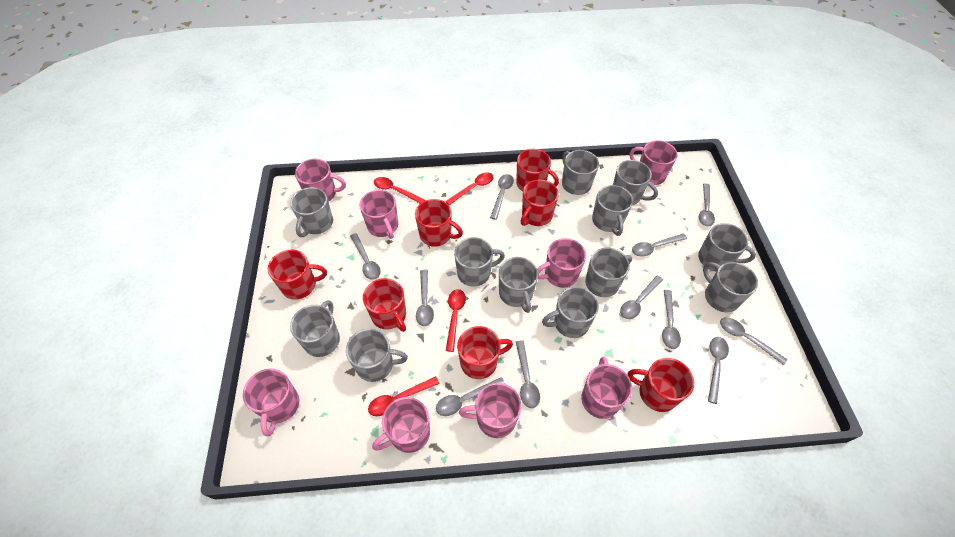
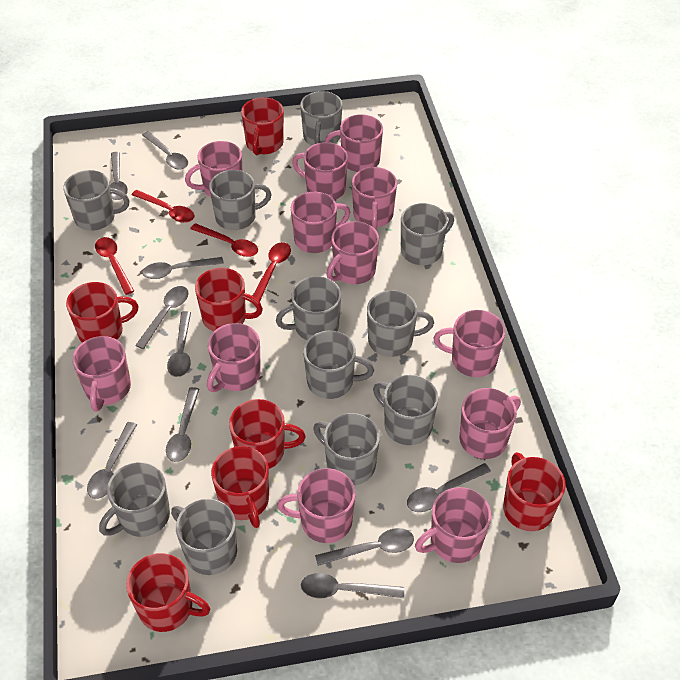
grey mug: [290,187,333,237] [290,300,340,357] [346,328,408,382] [454,237,505,287] [499,257,538,313] [542,287,599,338] [562,150,599,195] [585,248,632,297] [592,185,633,236] [613,160,658,205] [698,223,756,272] [703,262,758,312] = 12 -> [63,170,130,231] [99,462,170,537] [171,499,237,575] [209,170,272,230] [276,276,341,340] [300,91,342,146] [303,331,374,399] [313,413,380,485] [367,290,434,357] [373,375,438,445] [401,203,454,265] = 11
grey spoon: [350,233,381,280] [416,270,434,326] [436,377,505,416] [490,174,514,220] [516,340,540,408] [620,275,663,319] [632,234,687,256] [662,290,681,349] [699,184,715,227] [708,337,729,404] [720,317,787,365] = 11 -> [87,422,137,499] [110,152,128,200] [135,286,189,349] [142,131,188,170] [142,257,224,279] [166,387,199,462] [167,311,191,377] [301,573,404,598] [315,528,414,566] [407,463,491,512] = 10
pink mug: [243,368,299,436] [295,159,346,202] [359,190,398,239] [372,397,430,453] [459,383,522,438] [537,238,586,288] [581,356,632,419] [630,140,678,185] = 8 -> [72,336,131,411] [185,141,242,197] [207,323,261,392] [277,468,356,543] [291,192,350,253] [292,142,348,200] [325,114,383,172] [326,221,379,284] [352,167,397,230] [415,487,491,563] [433,310,505,377] [459,388,521,459] = 12

